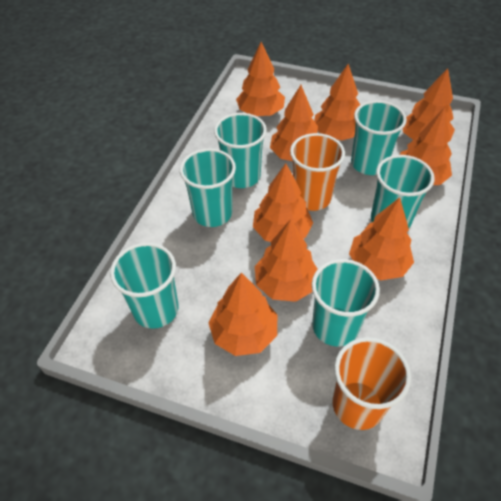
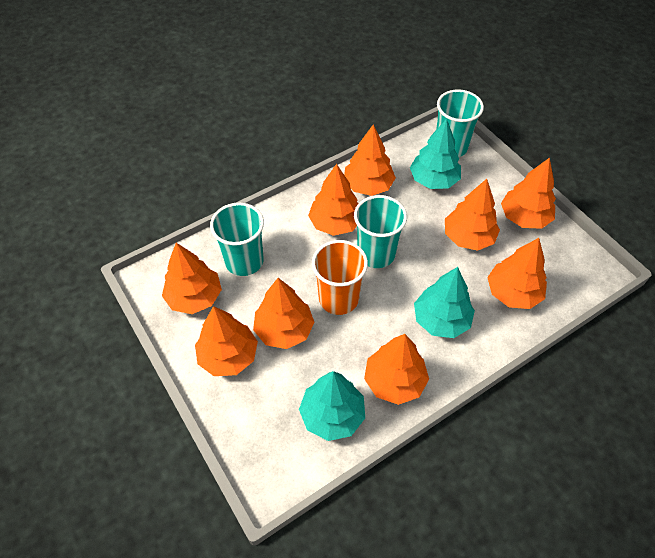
orange cup: [290,133,345,211] [332,337,411,430] = 2 -> [312,240,368,315] = 1
turquoise cup: [110,243,178,329] [180,149,236,227] [214,113,267,188] [312,259,380,346] [351,100,407,175] [371,155,434,228] = 6 -> [210,203,264,276] [354,195,407,268] [436,89,484,157] = 3
turquoise tree: none = 0 -> [299,371,365,441] [410,119,461,189] [414,267,475,338] = 3

